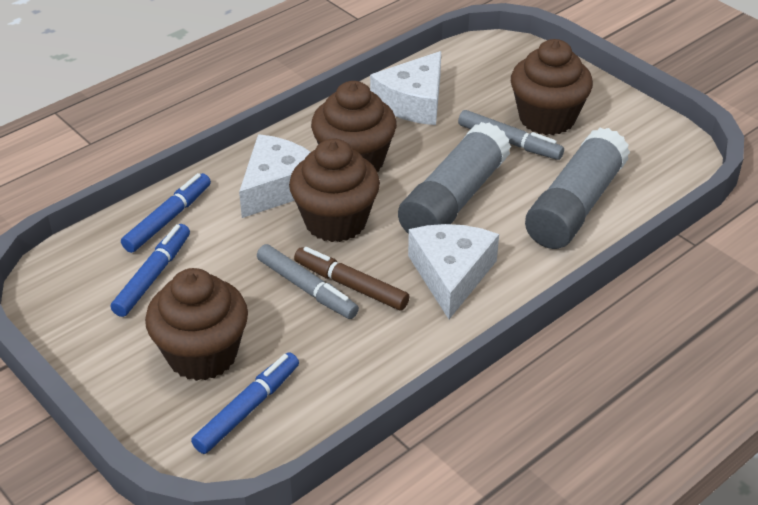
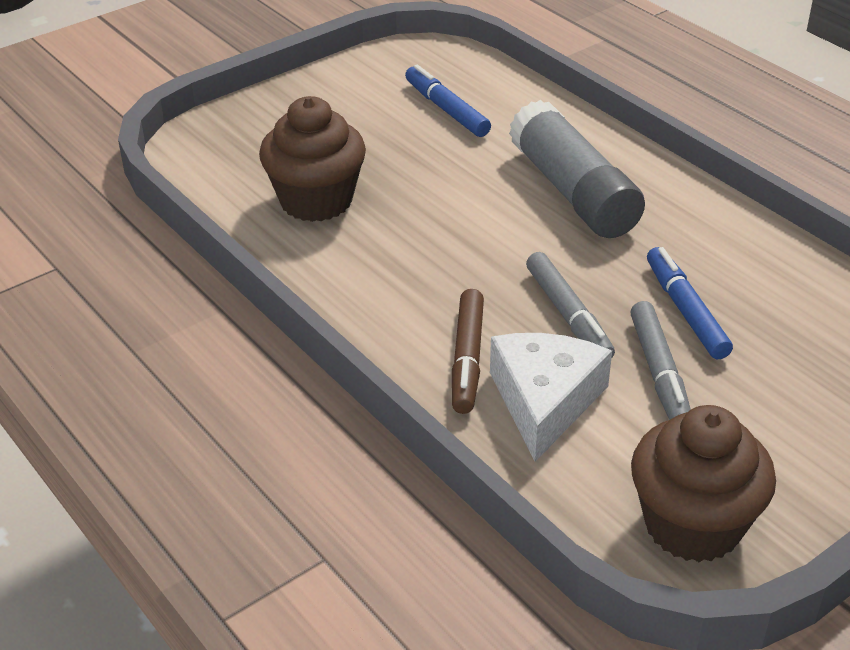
blue marker: [111,224,190,317] [121,173,211,253] [191,353,299,454] = 3 -> [405,65,491,137] [647,247,733,359] = 2
brown cupcake: [145,268,248,381] [289,139,380,242] [311,81,397,172] [511,39,593,135] = 4 -> [259,96,366,222] [631,405,776,562] = 2
grey glue stick: [398,122,511,234] [525,128,630,249] = 2 -> [509,100,645,238] = 1
white cheese: [239,134,311,218] [370,51,441,125] [408,224,499,319] = 3 -> [490,333,612,462] = 1

